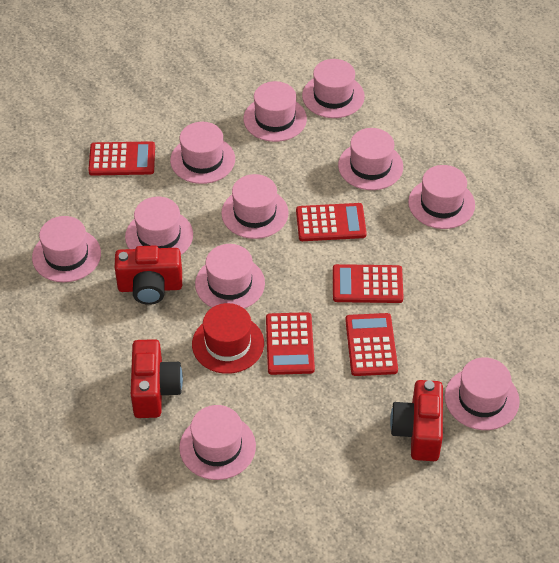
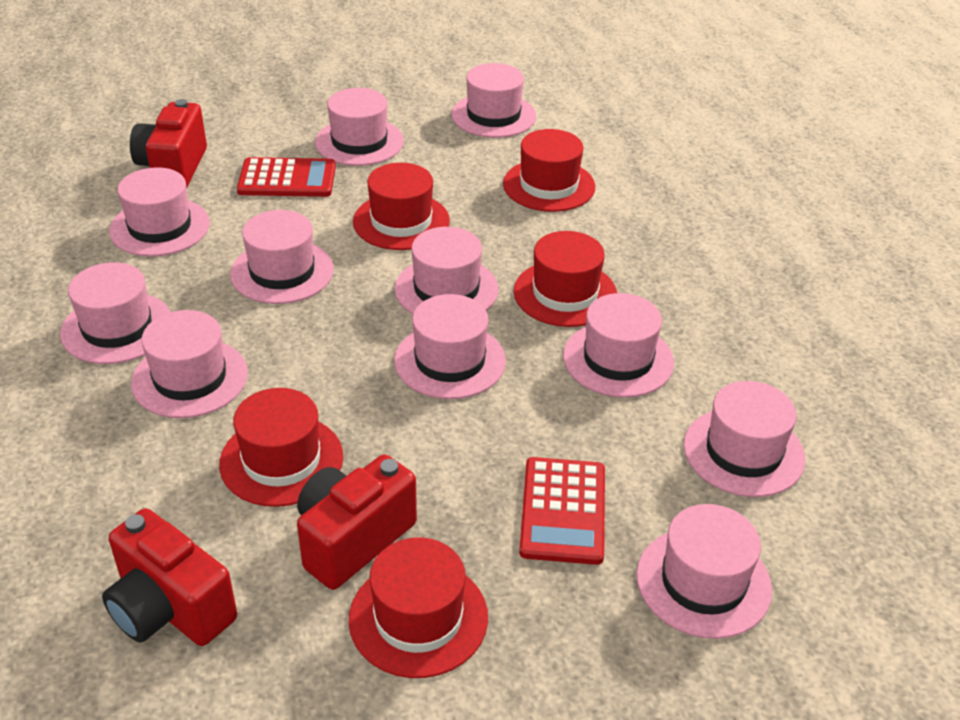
red calculator: [88,141,155,176] [266,312,315,375] [296,203,367,241] [333,264,404,303] [345,313,398,376] = 5 -> [237,157,336,197] [519,457,605,565] = 2
red hat: [192,303,264,374] = 1 -> [219,388,343,507] [349,538,488,678] [353,163,450,250] [503,129,595,212] [514,231,617,327] = 5

